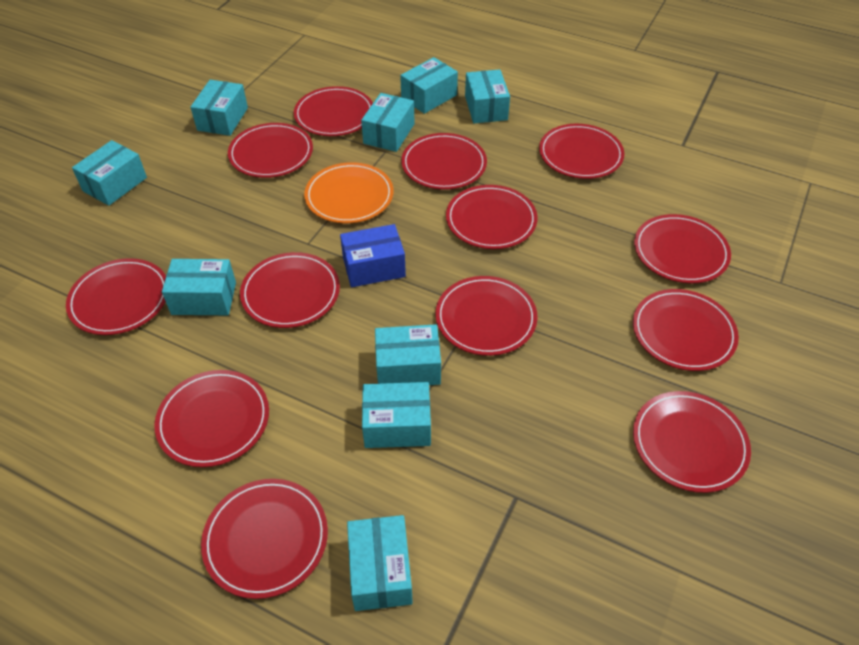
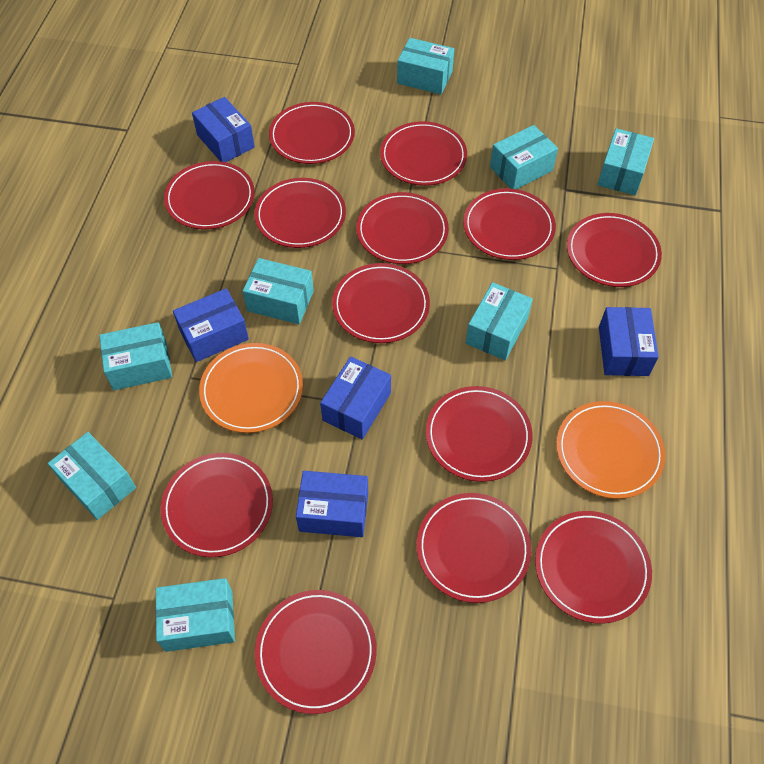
blue box: [340,224,406,287] = 1 -> [173,288,249,362] [192,97,255,162] [296,471,368,537] [320,356,391,440] [599,307,659,376] = 5
orange plate: [304,162,393,223] = 1 -> [199,343,303,433] [556,401,665,499] = 2
turquoise box: [72,140,147,206] [162,259,236,315] [190,80,248,136] [347,515,413,611] [361,93,414,152] [362,382,431,448] [375,324,441,385] [400,57,458,114] [465,69,510,123] = 9 -> [48,432,136,520] [99,322,172,390] [155,578,235,652] [243,258,314,324] [397,38,454,95] [466,282,533,360] [490,125,558,189] [597,128,654,195] = 8

